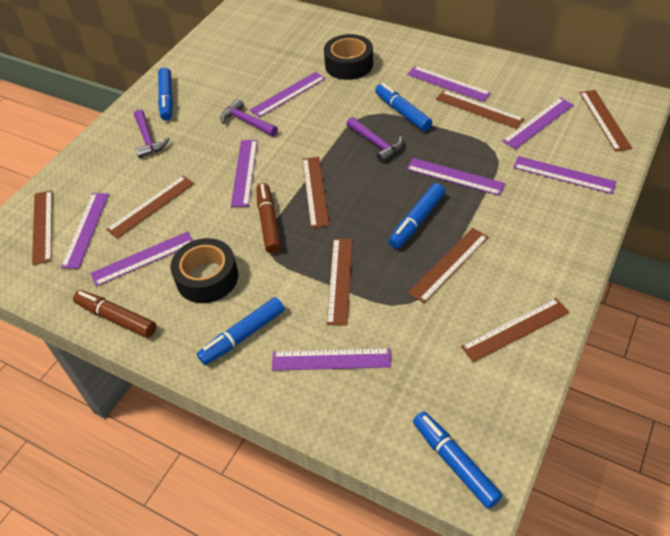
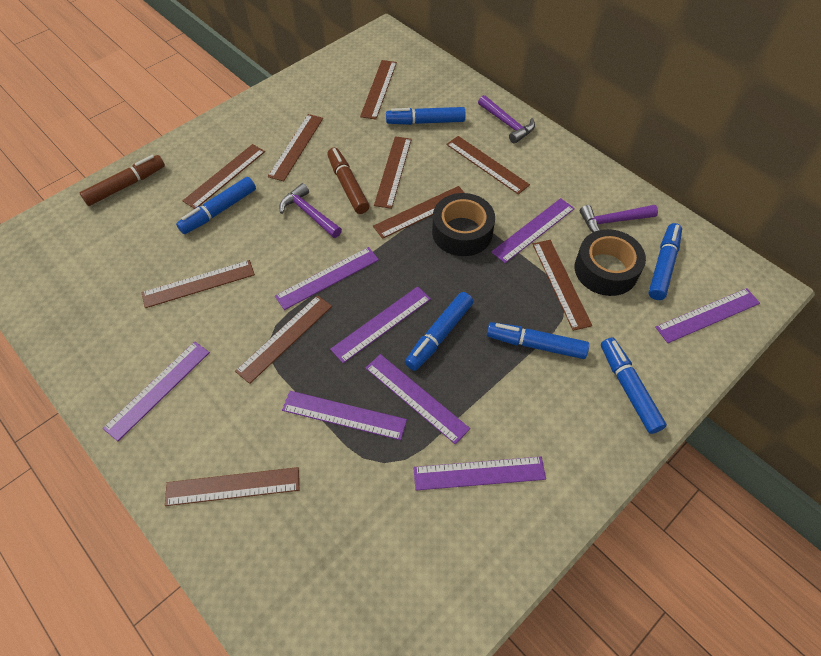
blue marker: [158,67,173,121] [197,297,284,365] [375,83,432,131] [389,183,445,249] [413,411,502,509] = 5 -> [176,177,256,234] [386,107,465,125] [405,292,473,371] [487,322,589,359] [601,337,667,434] [648,223,682,300] = 6
brown ruler: [32,190,52,265] [106,176,194,239] [302,157,330,228] [327,238,353,326] [408,228,488,303] [436,90,524,129] [461,298,569,362] [580,90,632,152] = 8 -> [142,260,255,308] [165,467,299,506] [183,144,265,209] [235,295,332,384] [268,114,323,181] [360,60,397,120] [373,186,465,239] [374,136,412,209] [446,136,530,194] [532,240,592,331] = 10
purple ruler: [61,193,109,269] [90,231,193,287] [231,140,258,207] [250,72,326,118] [272,348,391,371] [406,158,505,196] [407,66,491,102] [502,98,574,149] [513,156,617,194] = 9 -> [103,341,210,441] [275,247,379,310] [282,391,407,440] [330,286,431,363] [366,354,470,445] [413,457,546,490] [491,198,575,263] [655,288,760,343] = 8

